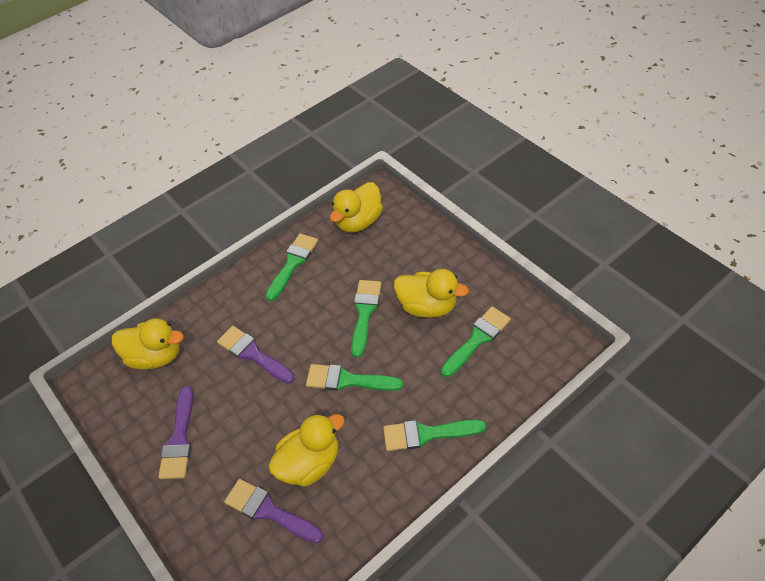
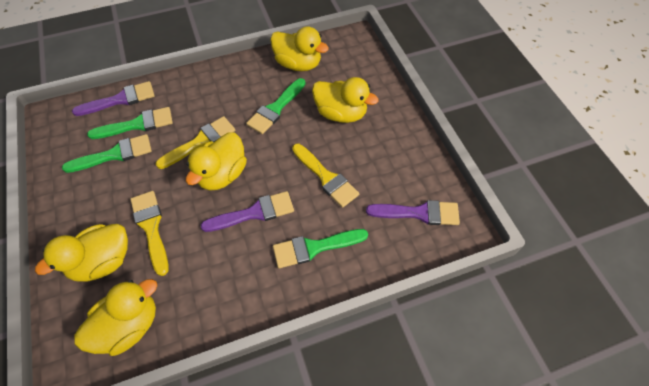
green brush: [266,233,318,301] [306,364,403,391] [351,280,382,358] [383,419,486,451] [441,307,511,377] = 5 -> [62,134,152,173] [87,107,173,139] [246,78,306,134] [273,229,368,268] = 4
yellow brush: none = 0 -> [130,191,169,276] [156,116,235,169] [292,144,359,208] = 3
yellow duck: [112,318,184,370] [268,413,345,487] [330,182,383,232] [394,269,469,318] = 4 -> [35,224,128,282] [74,279,157,356] [186,132,247,191] [270,27,329,71] [312,77,379,123] = 5

